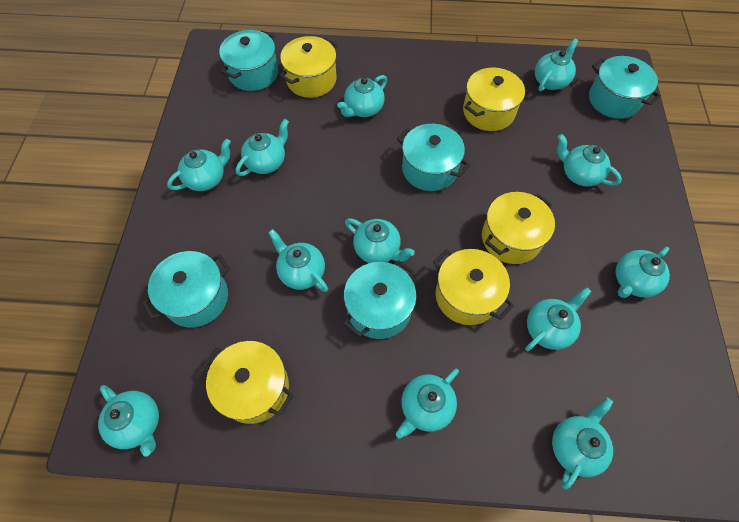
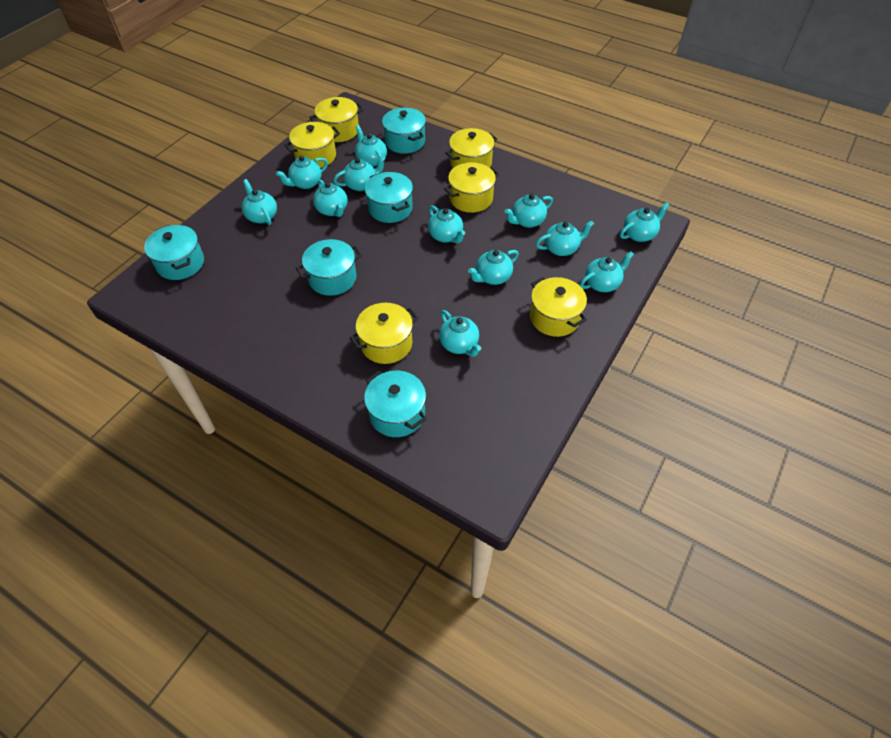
yellow pot: [202,341,293,424] [279,36,337,98] [433,249,514,325] [463,68,525,131] [482,192,555,264] = 5 -> [284,122,340,168] [309,97,364,142] [350,303,419,364] [444,162,499,213] [445,128,498,168] [530,277,587,337] = 6

